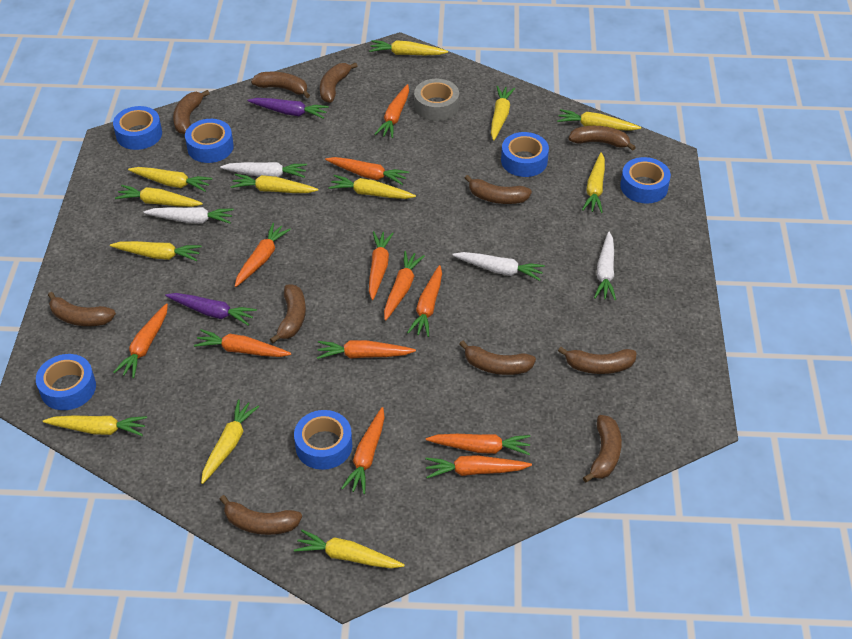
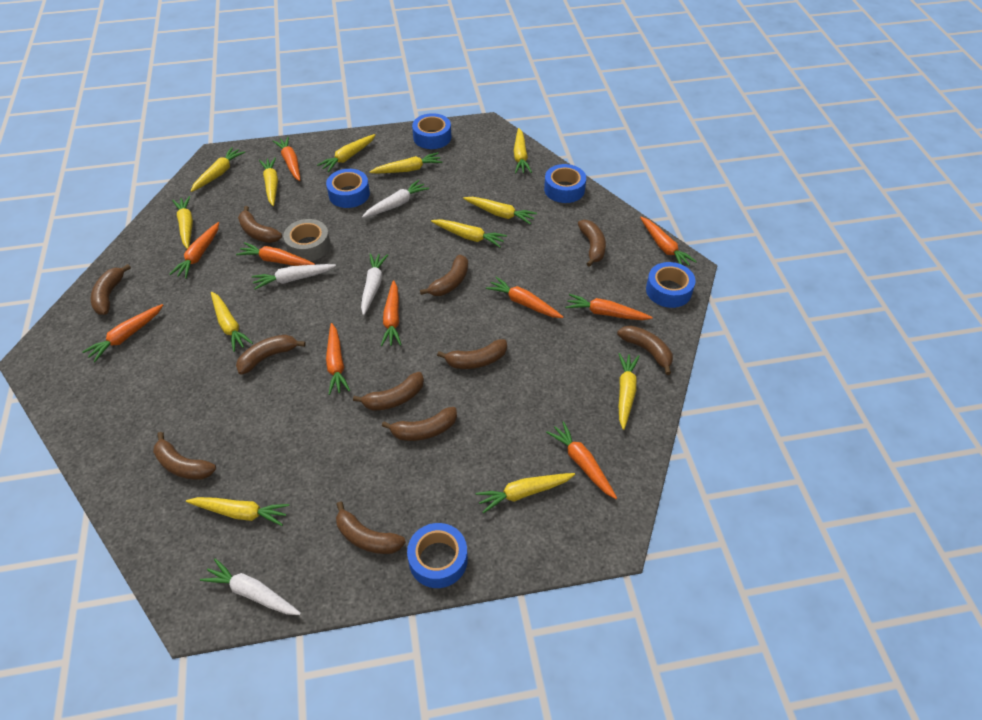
blue tape: [36,354,96,410] [113,106,162,150] [185,119,234,163] [294,410,352,470] [501,132,549,177] [620,157,671,203] = 6 -> [326,169,370,208] [407,523,468,588] [412,113,451,149] [544,164,586,203] [646,262,695,308] = 5
orange carrot: [113,303,168,378] [194,329,291,357] [235,223,291,287] [317,340,416,359] [325,157,409,185] [341,407,385,494] [369,231,394,300] [375,84,409,138] [384,251,425,321] [407,265,442,337] [425,455,532,478] [426,434,531,455] = 12 -> [83,304,163,362] [169,222,219,279] [236,242,315,266] [273,137,300,181] [326,323,350,395] [381,280,402,346] [486,277,563,318] [546,421,617,499] [565,294,652,320] [640,217,697,266] = 10
purple carrot: [165,293,257,326] [248,98,329,119] = 2 -> none = 0

